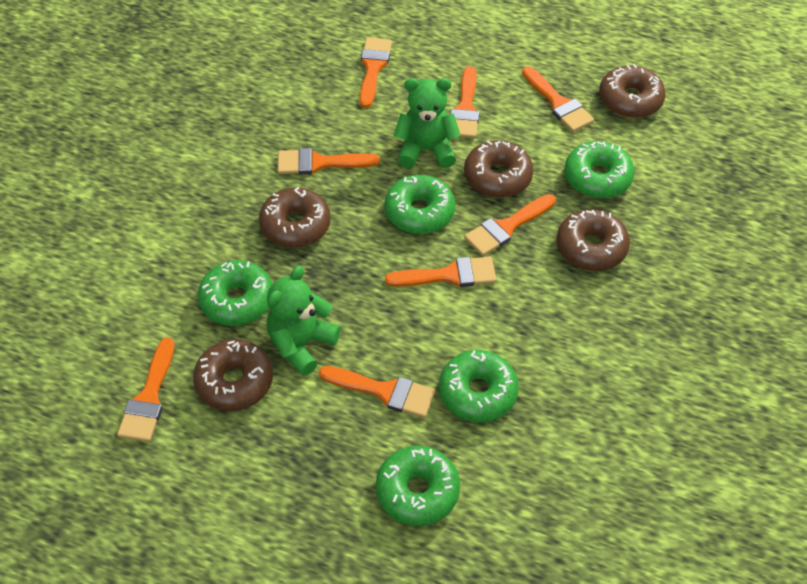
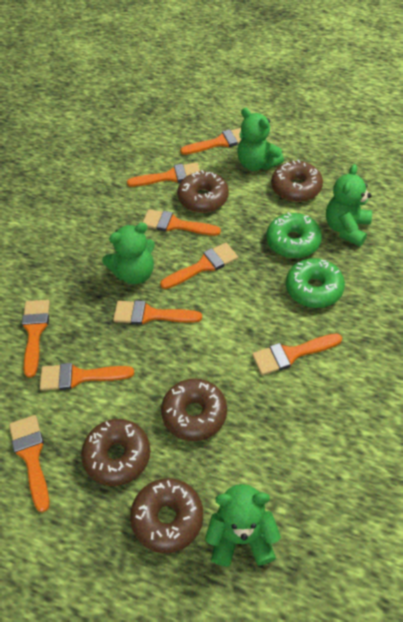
green donut: [198,260,272,326] [376,446,460,526] [384,175,455,234] [439,350,519,422] [564,141,635,199] = 5 -> [266,212,322,258] [286,258,345,308] = 2
green teddy bear: [267,266,341,376] [394,78,461,168] = 2 -> [102,223,155,284] [205,484,281,567] [237,108,284,171] [326,164,372,246] = 4
orange brush: [117,337,174,442] [278,148,380,175] [319,366,435,418] [359,37,392,108] [385,256,496,287] [450,66,479,138] [464,194,556,256] [522,66,594,132] = 8 -> [9,415,49,512] [22,300,50,378] [40,363,134,391] [113,300,202,325] [127,162,200,187] [142,209,221,236] [160,243,238,289] [180,128,241,155] [252,333,342,375] = 9

